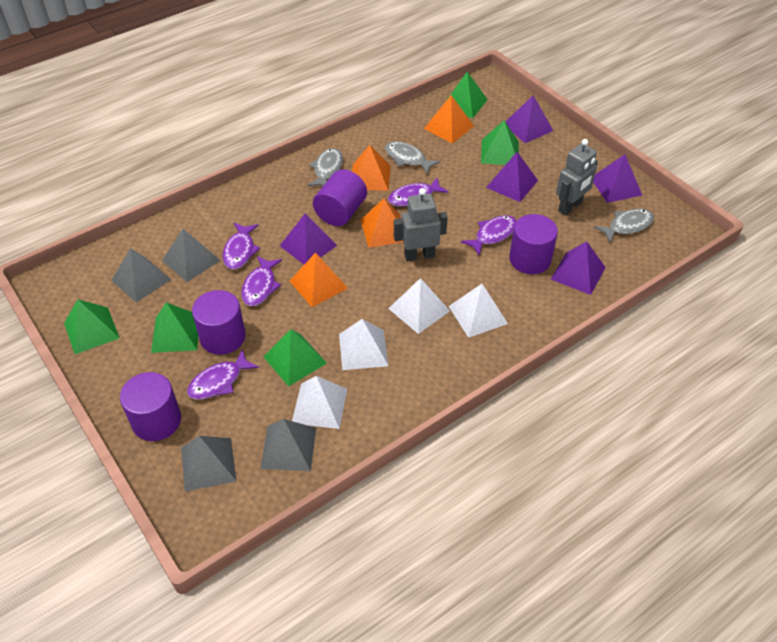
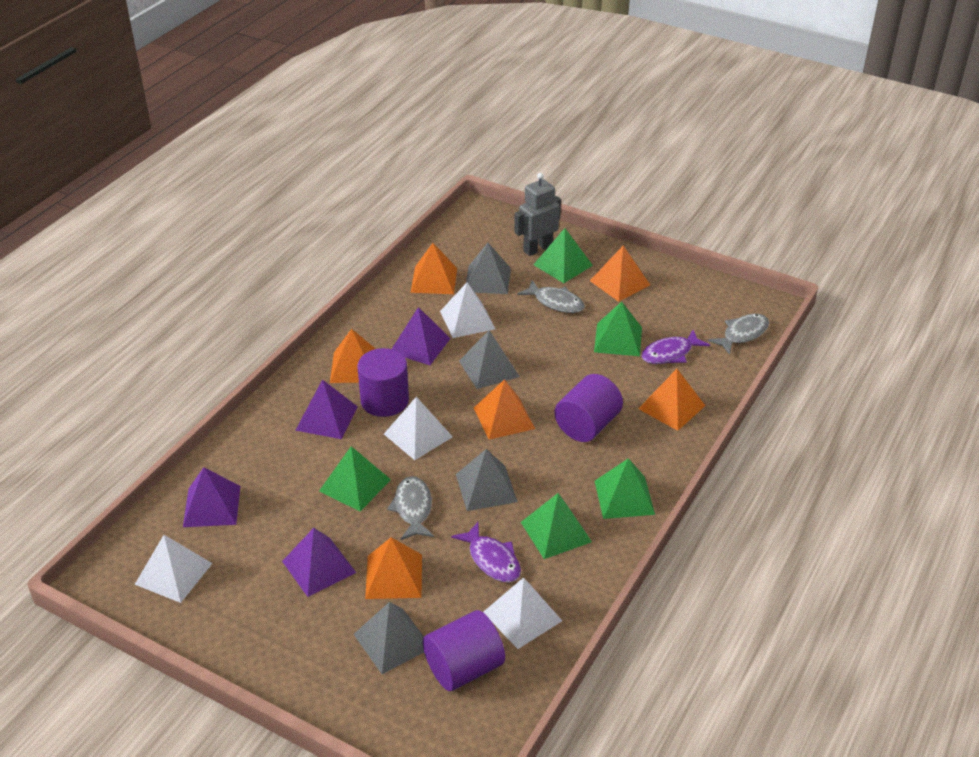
grey robot: [394,188,448,262] [556,139,598,216] = 2 -> [514,173,561,256] = 1
orange pyramid: [290,253,348,307] [352,145,391,191] [361,198,403,248] [424,95,474,143] = 4 -> [330,329,375,383] [365,537,422,599] [411,243,457,294] [474,379,535,440] [590,246,650,302] [638,369,705,431] = 6
purple cylinder: [120,372,181,441] [192,290,246,355] [313,169,367,226] [509,214,558,274] = 4 -> [357,348,409,417] [423,610,505,691] [554,374,623,442] = 3
purple fish: [187,349,259,400] [223,223,260,270] [241,256,282,306] [388,178,449,207] [461,215,517,255] = 5 -> [451,522,521,583] [641,330,710,364] = 2
purple pyramid: [280,214,337,264] [486,152,538,202] [506,95,553,143] [551,241,606,295] [593,154,642,203] = 5 -> [183,467,240,527] [282,528,356,597] [295,379,358,439] [392,307,451,365] = 4

